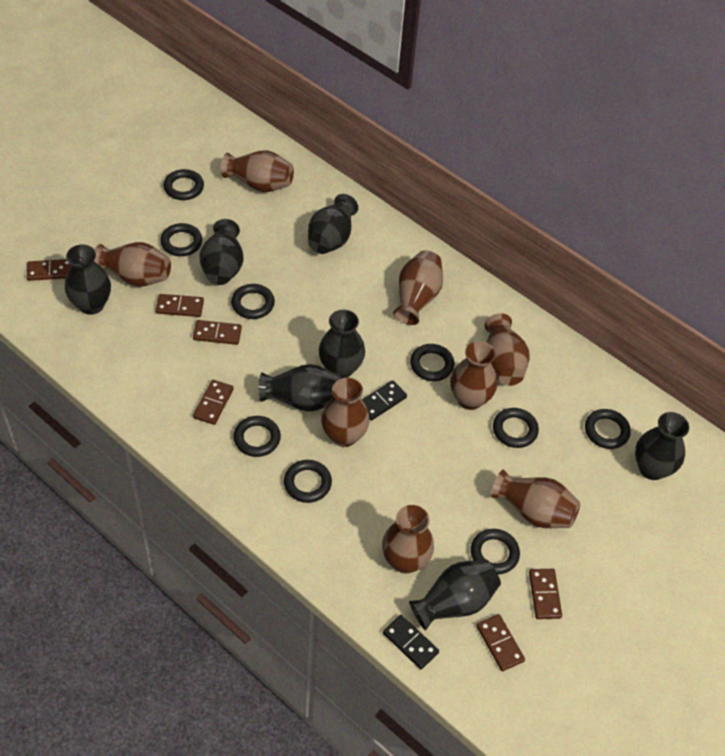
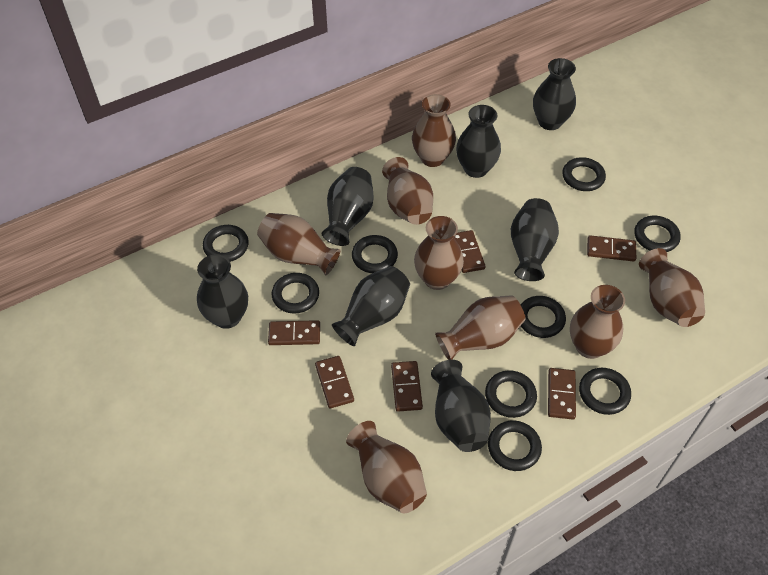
black domino: [362,380,407,420] [383,615,439,669] = 2 -> none = 0

